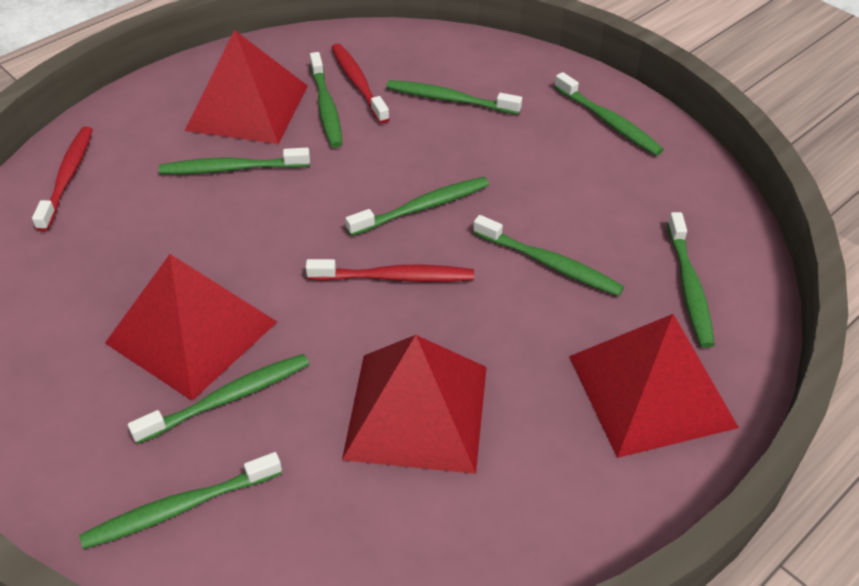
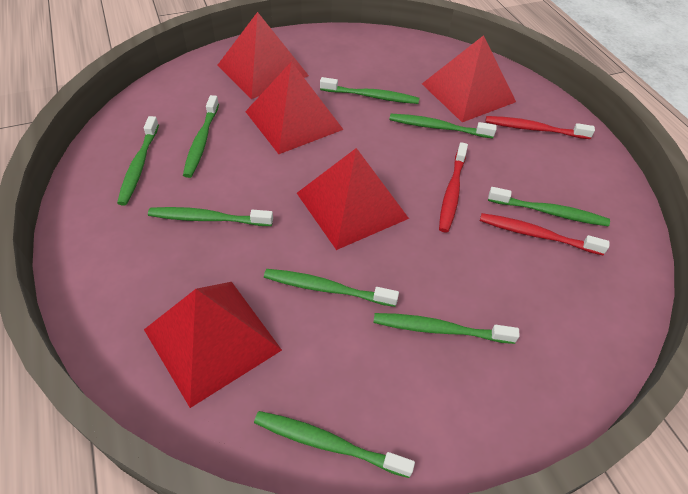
red pyramid: [105,254,277,401] [185,30,308,144] [342,335,487,474] [569,314,739,458] = 4 -> [144,282,282,408] [218,12,309,99] [245,62,344,154] [297,148,409,250] [422,35,516,122] = 5

